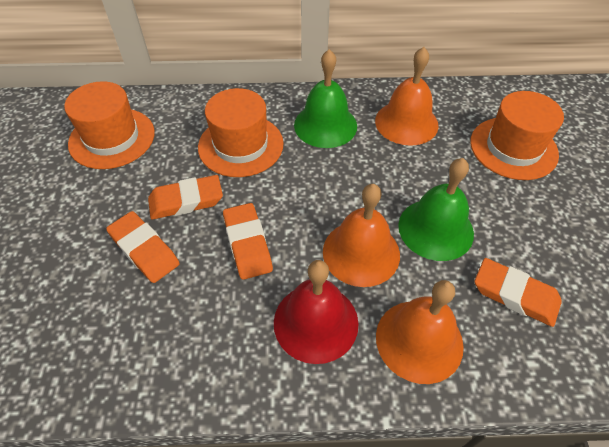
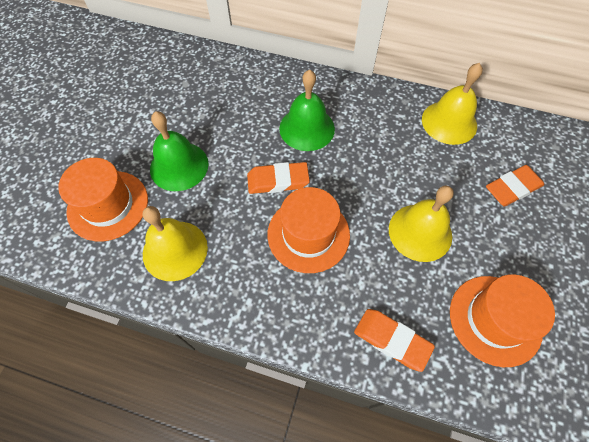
orange bell: [323,184,400,287] [375,47,439,146] [376,280,464,384] = 3 -> none = 0
orange eraser: [106,211,179,283] [148,175,223,219] [223,203,273,280] [475,258,562,327] = 4 -> [247,162,310,194] [354,309,435,372] [486,165,544,207] = 3
red bell: [274,260,359,364] = 1 -> none = 0
yellow bell: none = 0 -> [143,206,208,281] [389,186,453,262] [422,63,483,145] = 3

